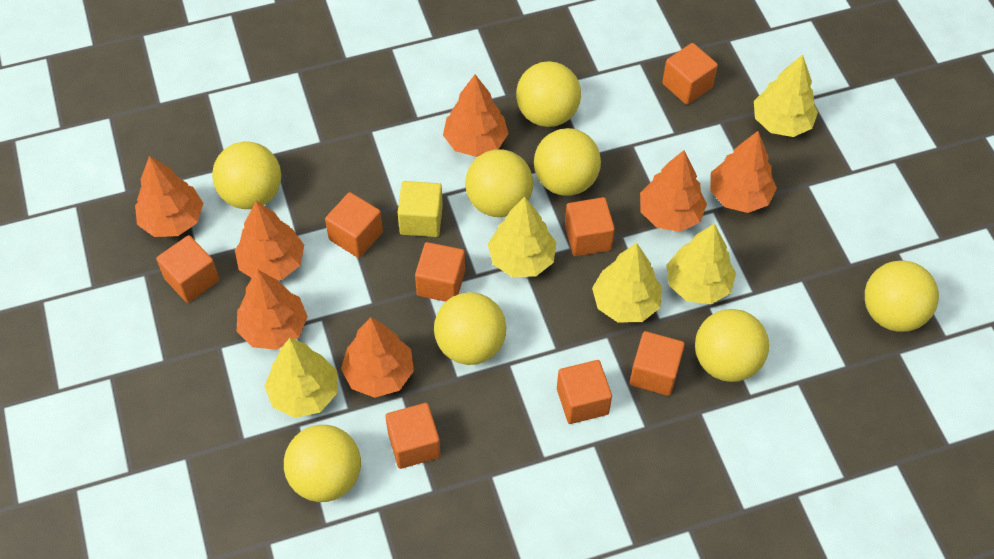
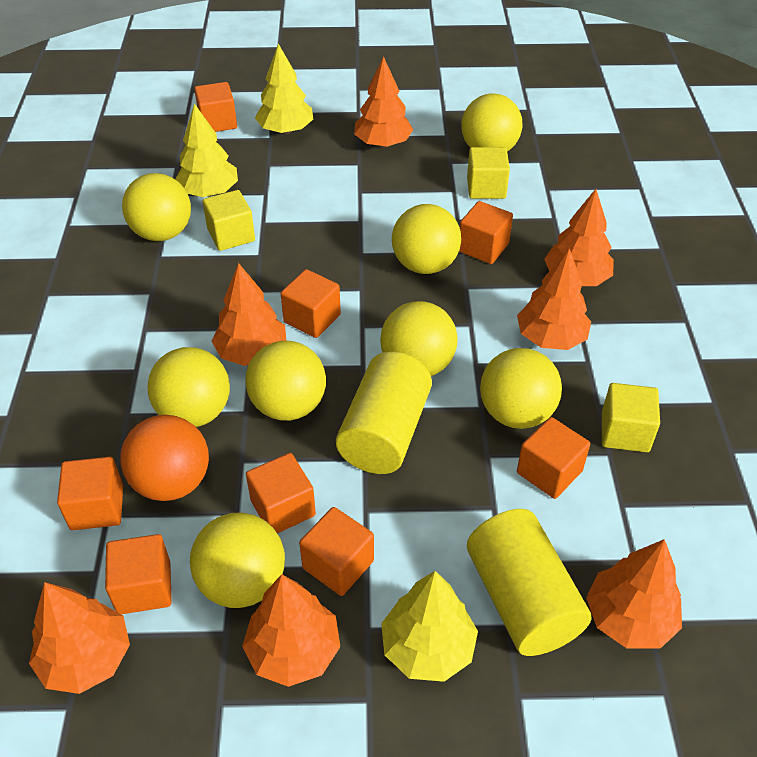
orange ball: none = 0 -> [121,415,209,501] = 1
yellow cube: [398,181,443,237] = 1 -> [203,190,255,251] [467,147,510,199] [602,383,660,452] = 3
yellow cylinder: none = 0 -> [336,351,432,474] [467,509,592,656] = 2
yellow tree: [264,338,337,418] [488,197,557,277] [592,243,662,323] [667,223,736,304] [754,55,818,137] = 5 -> [175,104,238,197] [255,44,313,134] [381,571,478,682] = 3

